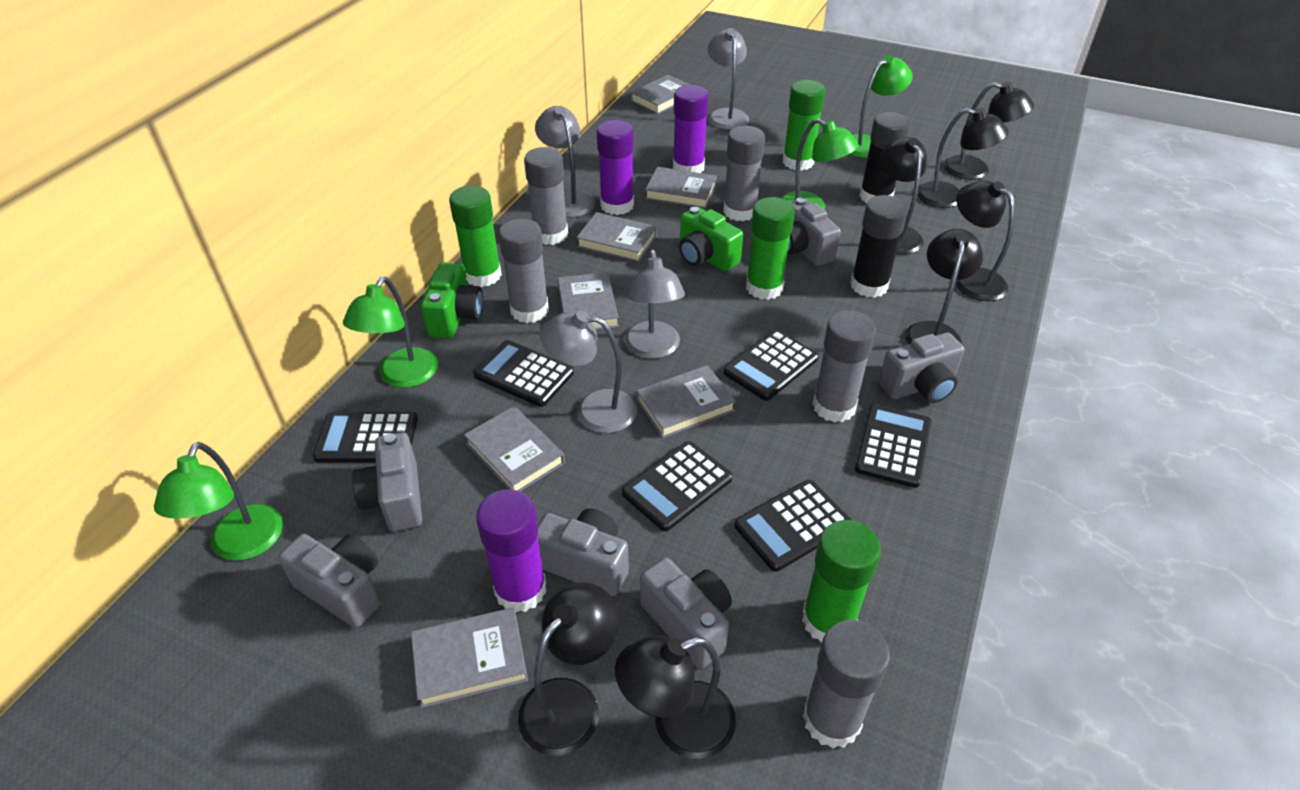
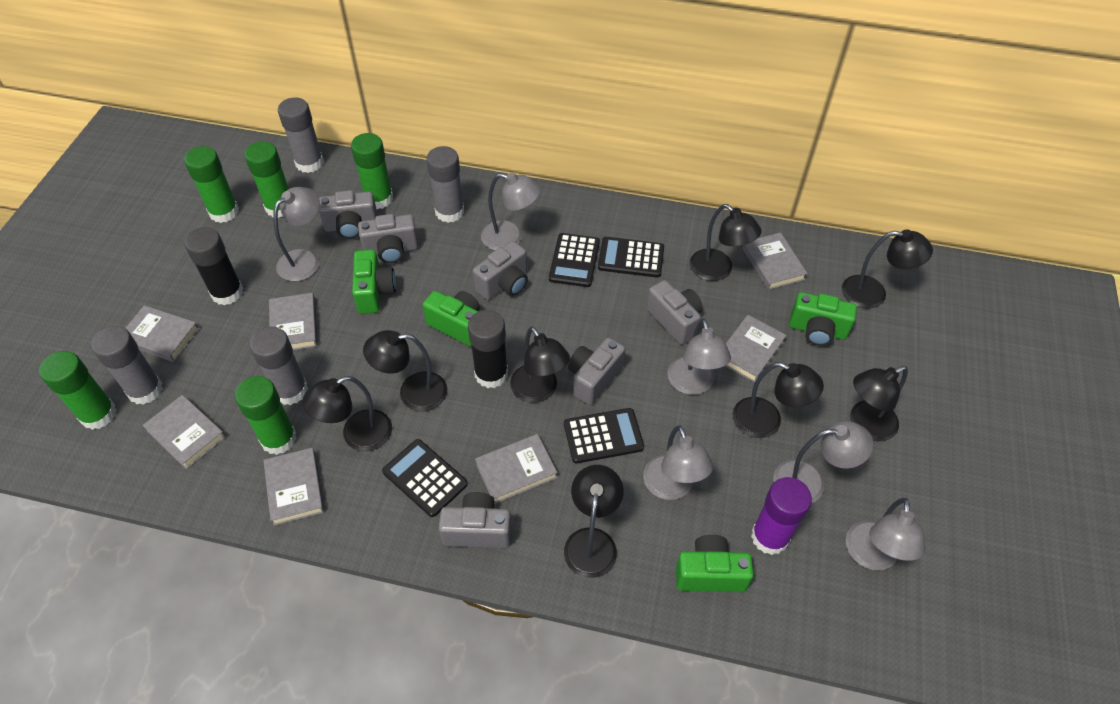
black calculator: [313,412,418,463] [473,340,574,407] [622,441,733,531] [724,330,819,401] [734,480,851,572] [855,404,932,488] = 6 -> [382,439,468,517] [549,233,600,287] [564,408,644,463] [598,237,664,278] = 4
black lamp: [518,582,619,756] [615,636,736,759] [880,137,927,254] [905,229,983,344] [917,108,1009,208] [943,82,1034,180] [956,180,1015,301] = 7 -> [302,376,392,452] [363,330,447,411] [510,326,570,403] [564,465,624,578] [690,204,762,281] [733,362,824,438] [842,229,933,309] [850,366,908,441] = 8
green camera: [421,262,483,338] [679,206,743,272] = 2 -> [352,250,396,314] [423,291,480,347] [676,535,753,592] [789,292,857,346] = 4
green glue stick: [449,185,502,287] [746,197,795,300] [783,80,825,171] [802,520,881,643] = 4 -> [39,351,117,430] [184,146,239,223] [235,376,297,455] [244,141,289,218] [351,133,393,209] = 5
green lamp: [154,442,283,561] [343,277,438,388] [781,118,859,210] [850,55,913,158] = 4 -> none = 0
grey glue stick: [498,218,549,323] [524,147,568,245] [723,126,765,221] [803,620,890,749] [812,310,876,423] = 5 -> [91,326,163,405] [249,327,308,405] [278,97,324,173] [426,146,464,223] = 4
grey lamp: [535,106,595,218] [540,311,637,433] [625,250,685,359] [708,28,749,130] = 4 -> [273,187,320,281] [481,172,541,250] [643,425,713,500] [668,319,731,395] [773,421,873,503] [846,498,925,570] = 6
purple glue stick: [476,489,546,613] [597,120,634,215] [673,85,709,173] = 3 -> [751,477,812,555] = 1

